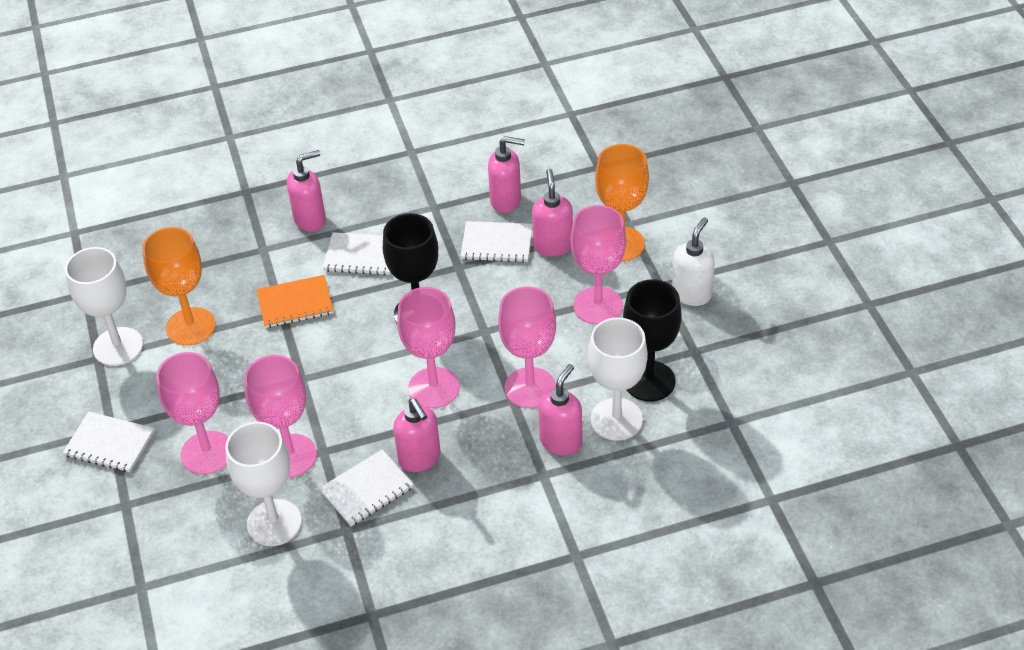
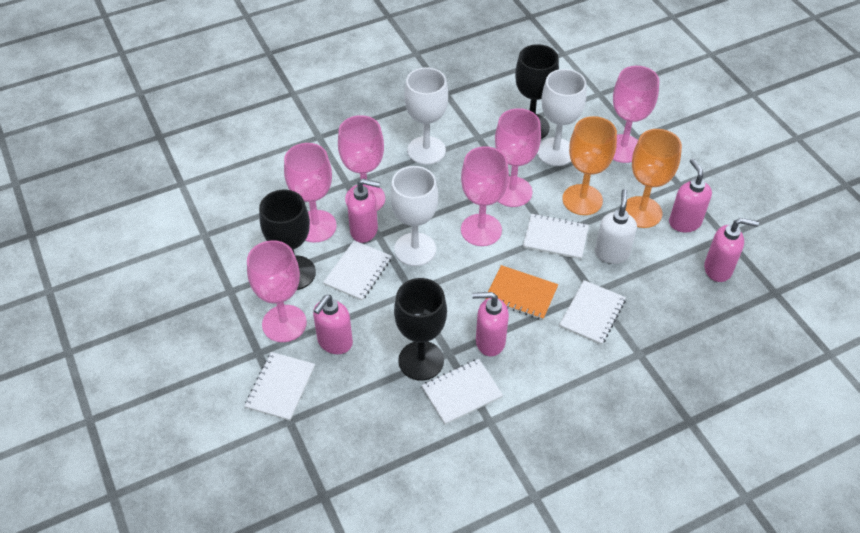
black goblet: [383,213,438,323] [623,279,682,401] = 2 -> [259,190,316,290] [394,278,447,381] [515,44,559,139] = 3
pink goblet: [156,352,228,474] [244,355,317,478] [397,287,460,408] [498,286,556,408] [570,205,626,325] = 5 -> [247,240,307,342] [284,143,336,242] [338,115,385,211] [461,146,509,246] [495,108,541,207] [613,66,659,163] = 6
white notebook: [63,411,154,472] [319,449,414,526] [323,232,390,275] [461,221,532,262] = 4 -> [245,352,315,421] [323,240,392,301] [421,359,503,425] [523,214,589,259] [559,280,626,345] = 5

